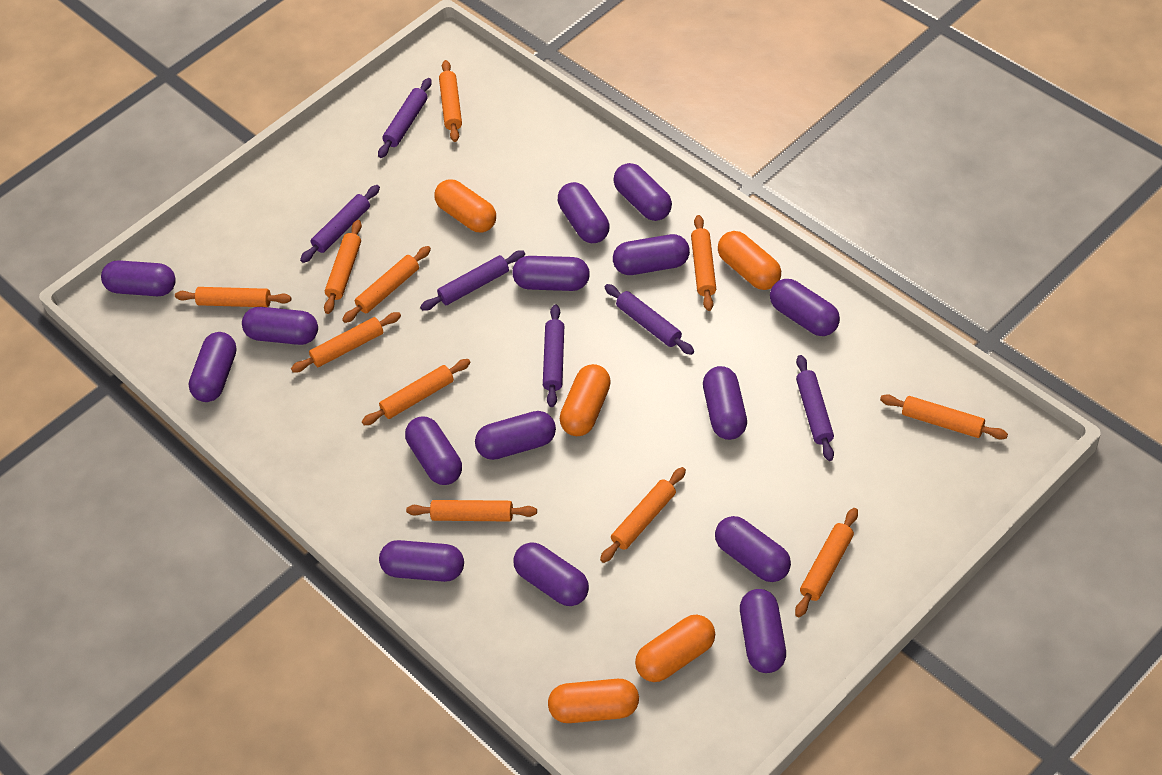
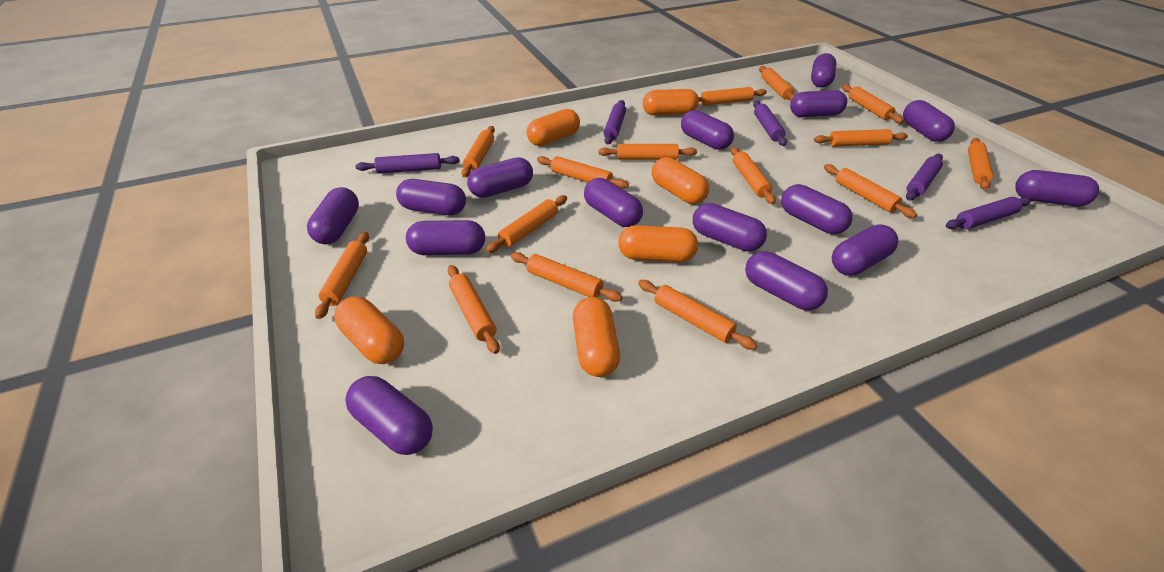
orange capsule: [434,179,496,233] [548,679,639,723] [560,364,611,436] [635,615,715,682] [718,231,781,290] = 5 -> [334,296,404,364] [526,109,580,146] [573,297,620,377] [618,225,698,262] [643,89,699,116] [652,157,709,204] = 6
orange rolling pin: [175,287,291,307] [291,312,401,373] [324,220,362,314] [342,246,431,323] [362,359,471,425] [406,500,537,522] [439,60,462,142] [600,467,686,563] [691,215,716,311] [795,508,858,617] [880,394,1008,440] = 11 -> [315,232,369,319] [447,265,500,354] [461,126,495,178] [486,195,567,253] [511,252,623,302] [537,156,629,189] [598,144,697,160] [638,280,757,350] [698,87,767,106] [730,147,776,204] [759,66,795,101] [814,129,908,147] [824,164,917,218] [842,84,904,123] [968,138,993,190] = 15
purple rolling pin: [300,185,380,263] [378,78,432,158] [420,250,525,311] [543,304,564,407] [605,284,694,355] [796,355,834,461] = 6 -> [356,153,460,174] [604,100,626,144] [753,101,787,146] [906,154,943,201] [945,197,1031,229] = 5

